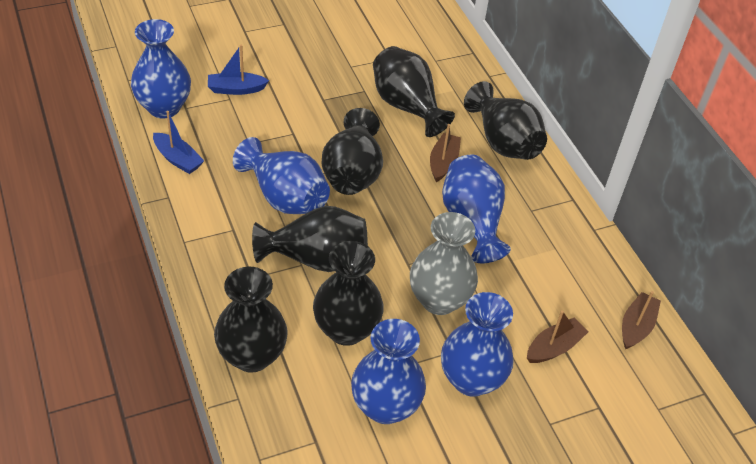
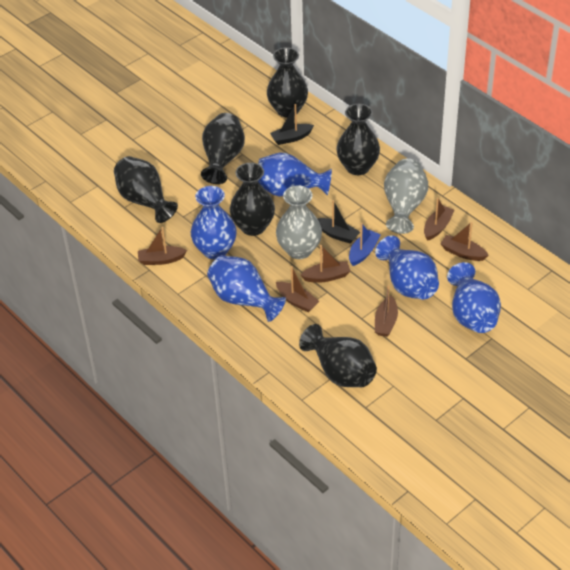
black boat: none = 0 -> [270,104,314,145] [318,200,360,244] = 2
blue boat: [153,111,204,174] [208,45,269,95] = 2 -> [349,223,381,266] = 1
brown boat: [430,124,461,182] [527,310,588,363] [622,291,661,349] = 3 -> [138,227,187,265] [276,266,319,312] [300,245,351,283] [375,285,398,337] [424,198,455,241] [440,222,489,261] = 6
grey vase: [410,212,478,315] = 1 -> [276,185,322,259] [384,159,428,234] = 2

